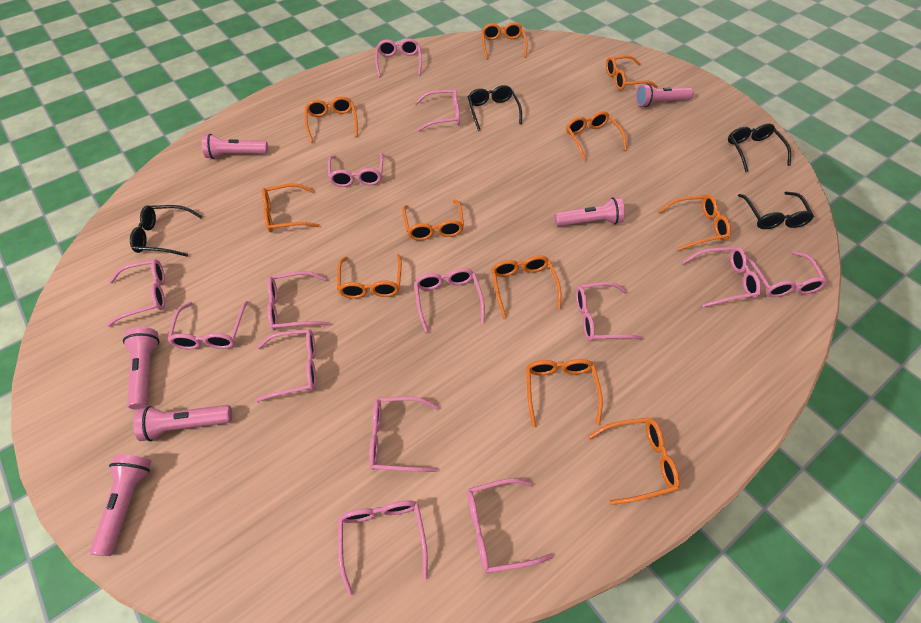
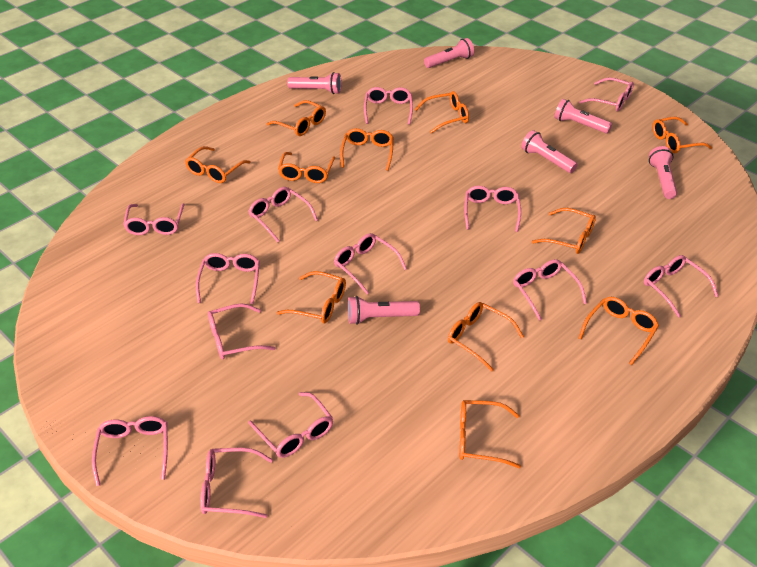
black glasses: [130,205,202,257] [468,85,522,131] [728,123,791,172] [738,192,814,229] = 4 -> none = 0
pink glasses: [106,259,165,327] [167,301,248,350] [255,329,316,402] [267,271,330,331] [328,153,383,187] [338,501,428,596] [369,397,439,472] [375,39,422,77] [414,268,485,333] [415,88,460,131] [467,479,553,573] [576,282,644,341] [682,247,761,307] [747,251,827,297] = 14 -> [92,416,168,486] [123,203,185,235] [196,253,260,304] [200,448,273,518] [208,304,275,360] [248,187,318,243] [248,392,333,458] [334,233,407,294] [364,87,413,125] [464,186,521,232] [513,259,587,321] [579,77,634,112] [644,255,718,318] = 13

